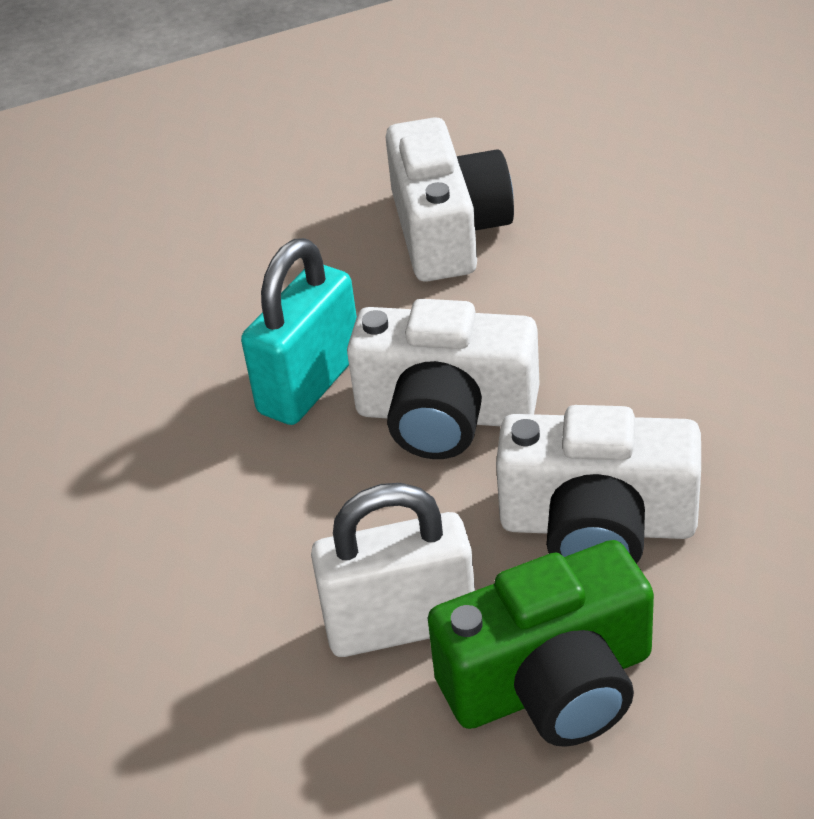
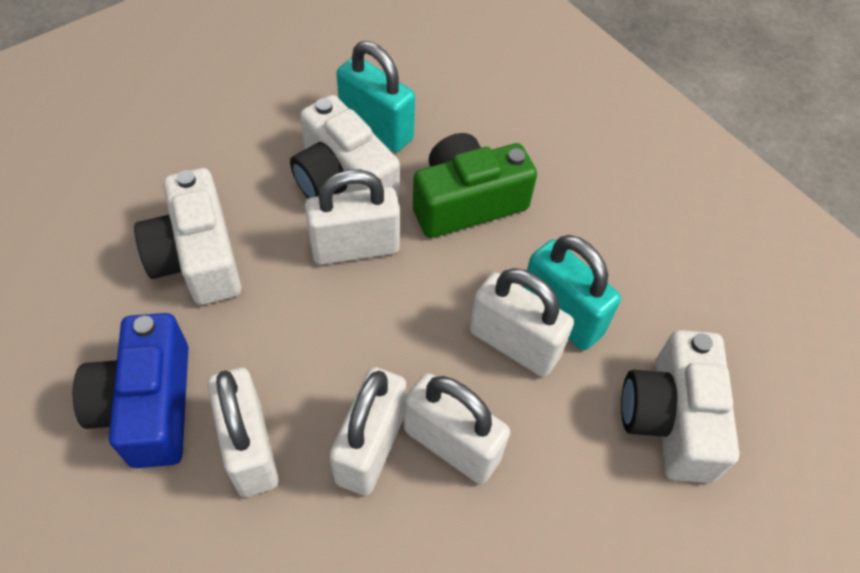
blue camera: none = 0 -> [73,313,189,468] = 1
turquoise padlock: [241,238,357,425] = 1 -> [336,41,415,152] [523,235,621,350] = 2
white padlock: [311,483,475,657] = 1 -> [207,368,279,497] [305,170,400,265] [329,367,406,496] [404,373,510,484] [469,268,574,377] = 5

